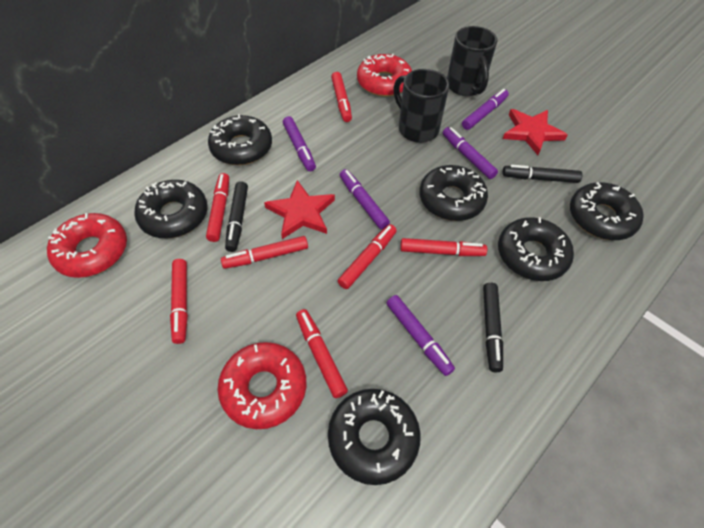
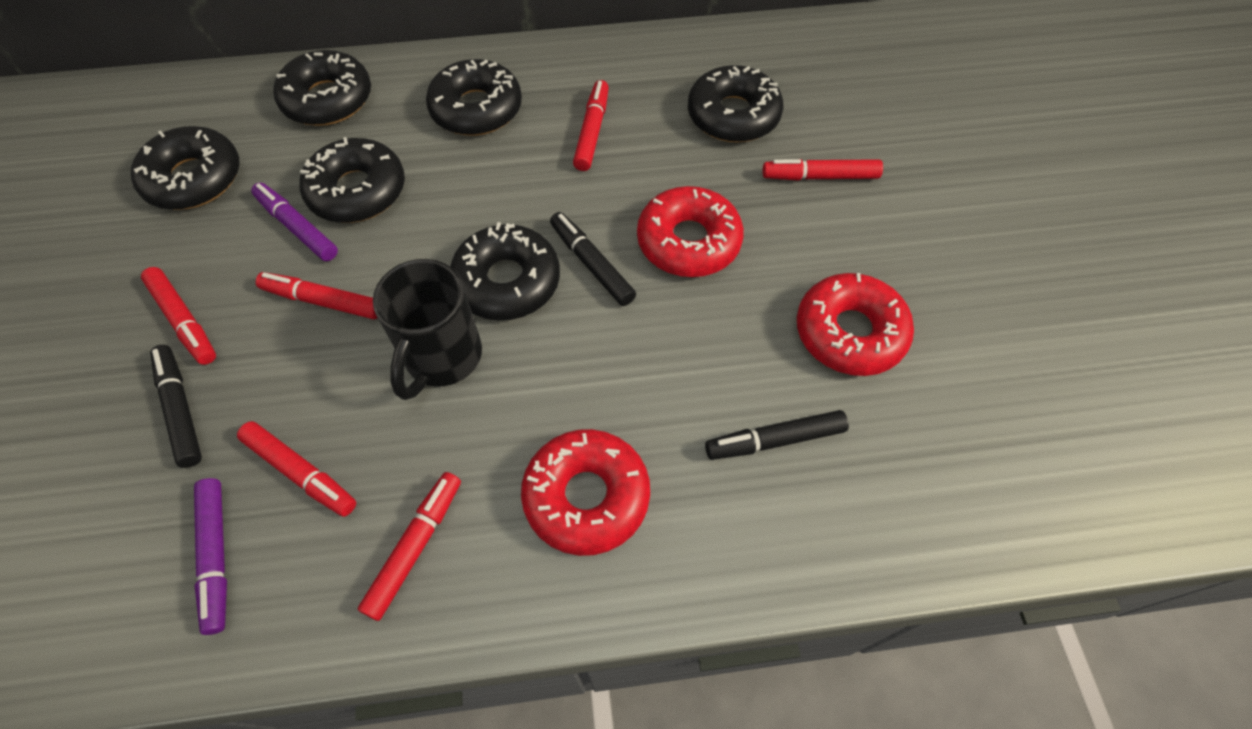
black mug: [393,69,449,143] [447,26,497,96] = 2 -> [373,259,482,400] = 1
purple marker: [283,116,316,171] [340,169,390,229] [387,295,455,376] [443,127,498,179] [462,89,509,130] = 5 -> [194,478,227,635] [251,183,338,261] = 2
red marker: [170,259,188,344] [206,173,229,242] [221,236,308,269] [296,309,348,398] [331,72,352,122] [338,224,397,289] [400,238,487,256] = 7 -> [141,267,216,365] [237,421,356,517] [256,272,377,319] [357,472,461,621] [573,80,609,171] [763,159,883,181] = 6
red star: [264,180,335,239] [503,109,567,155] = 2 -> none = 0

